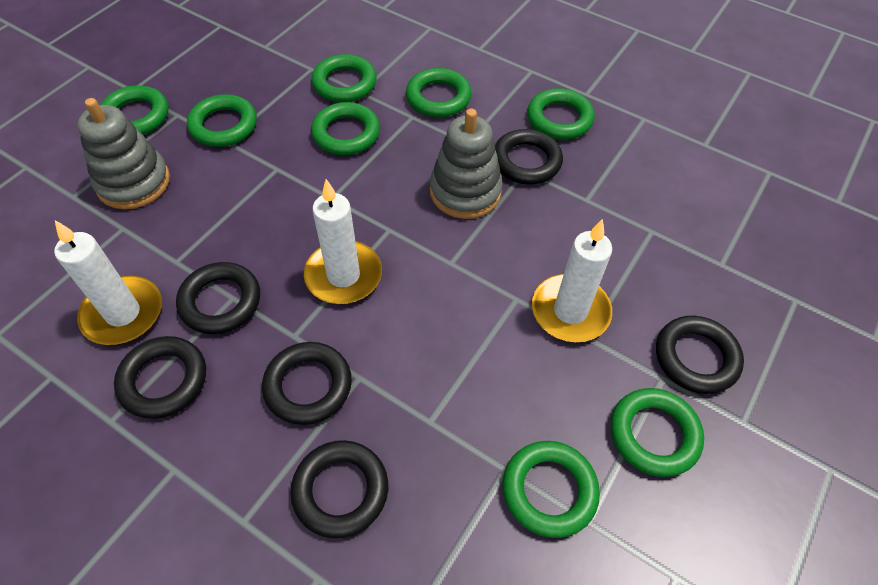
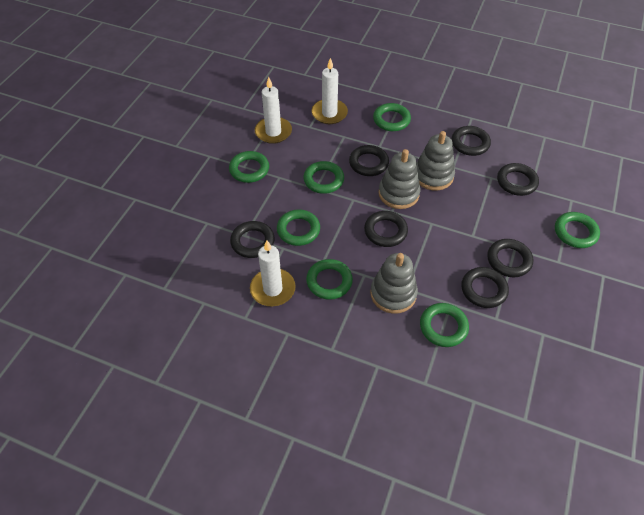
black ring: [114,336,206,419] [176,262,260,334] [262,342,352,425] [290,440,388,538] [495,129,563,185] [656,315,744,394] = 6 -> [230,221,275,258] [349,145,389,176] [364,211,408,247] [451,126,491,156] [461,267,509,308] [487,239,533,277] [497,163,539,196] = 7
green ring: [100,85,168,135] [187,94,257,147] [311,54,377,102] [311,102,380,155] [406,68,472,117] [503,441,600,538] [527,88,595,140] [611,388,704,477] = 8 -> [229,151,269,183] [277,210,320,246] [303,161,344,194] [306,259,353,300] [373,103,411,131] [420,303,469,347] [555,212,600,248] = 7
grey stacking toy: [77,98,170,209] [430,109,503,219] = 2 -> [370,253,418,314] [379,149,420,209] [416,131,455,191] = 3

